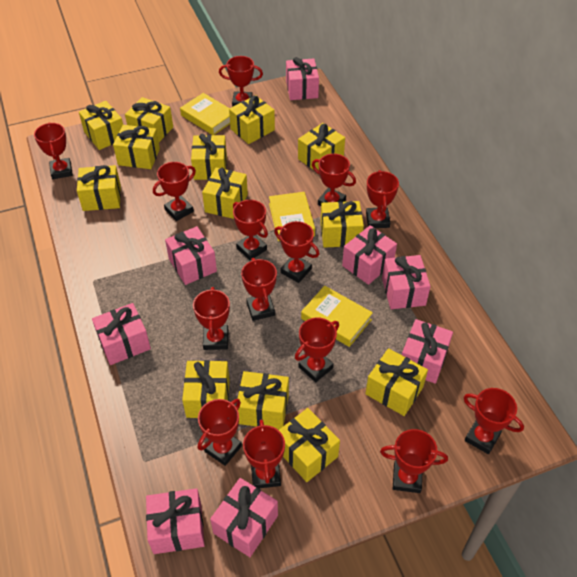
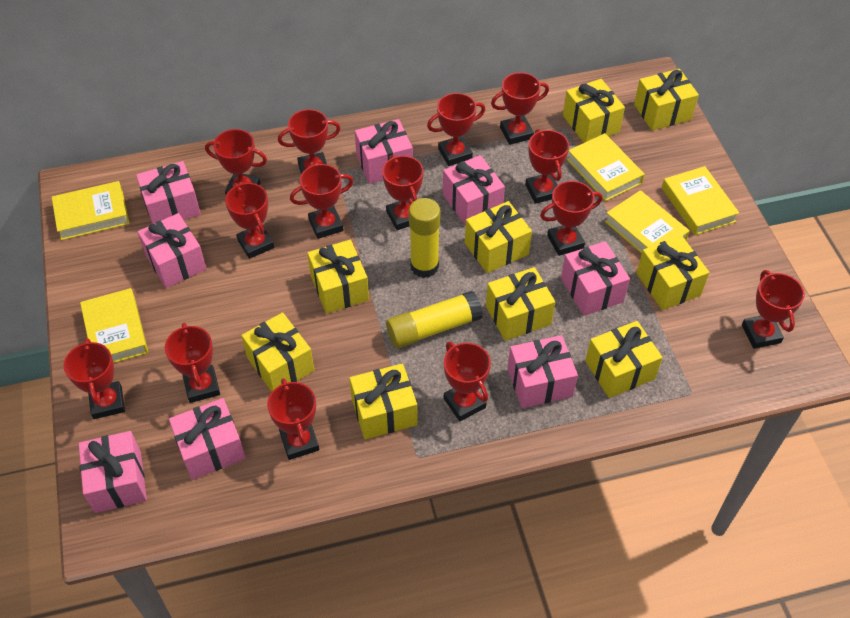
yellow book: [180,93,230,135] [269,192,315,241] [301,286,373,347] = 3 -> [52,181,130,240] [80,288,148,363] [567,133,645,201] [605,190,690,253] [662,166,739,235] = 5
yellow gift: [77,165,121,211] [79,101,123,150] [113,125,160,169] [125,97,173,142] [182,360,230,418] [191,134,227,180] [202,168,248,219] [229,95,275,144] [237,371,289,429] [279,408,340,482] [298,123,345,171] [320,201,364,248] [365,348,428,416] = 13 -> [241,312,314,392] [307,240,369,314] [349,363,418,439] [465,201,532,273] [486,267,555,341] [563,79,625,143] [585,321,663,398] [634,69,699,131] [637,236,709,310] = 9
yellow glue stick: none = 0 -> [386,291,483,348] [409,198,441,278] = 2

